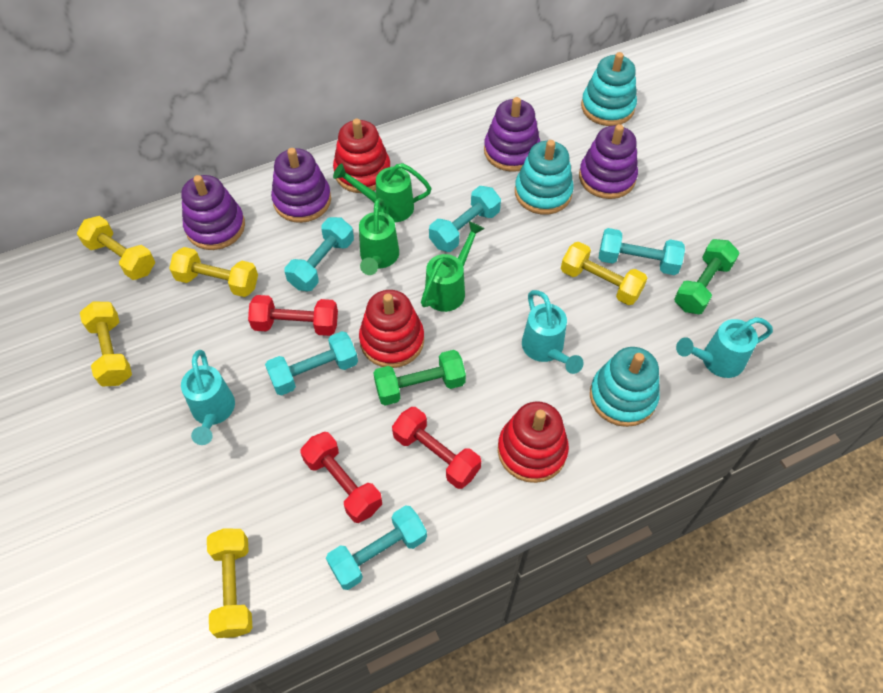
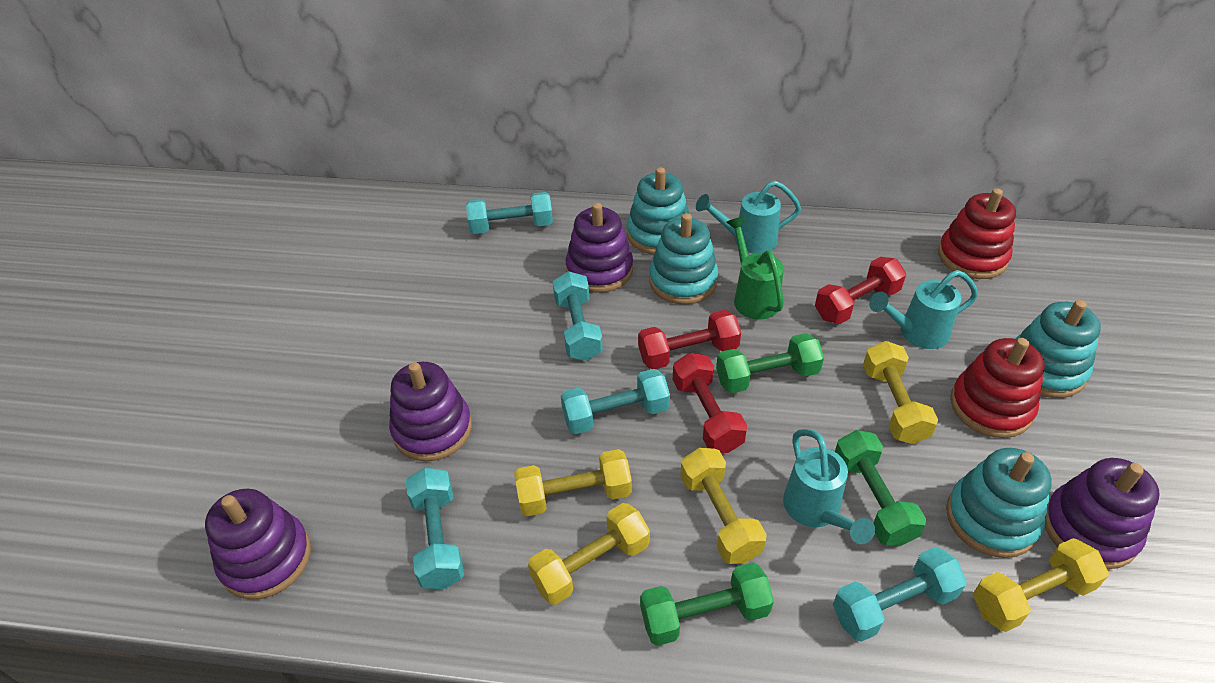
green dumbbell: [373,350,466,406] [674,239,739,314] = 2 -> [640,563,774,646] [716,333,824,393] [835,430,926,546] = 3
green watering can: [333,163,432,222] [359,198,399,275] [421,221,484,312] = 3 -> [726,216,784,319] = 1
red stacking toy: [333,119,390,193] [359,290,424,368] [498,401,569,483] = 3 -> [938,188,1016,279] [950,338,1045,438] = 2
turquoise stacking toy: [515,140,574,215] [581,52,637,126] [590,347,660,427] = 3 -> [627,167,689,255] [649,213,718,305] [946,448,1052,558] [1016,300,1101,398] = 4

